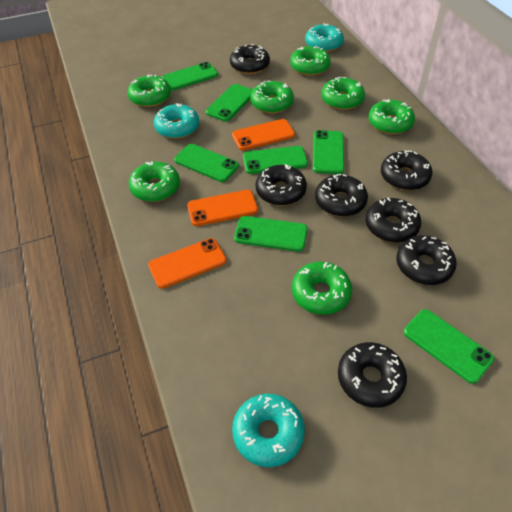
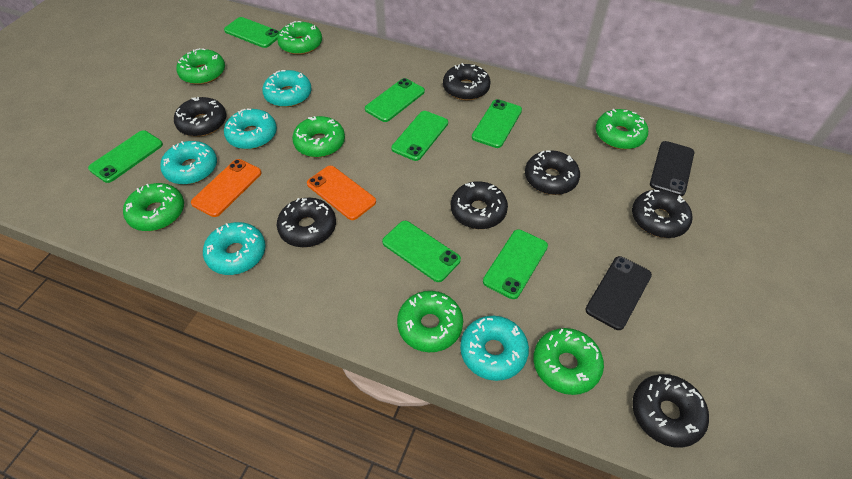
black phone: none = 0 -> [585,256,652,330] [650,141,694,196] = 2
orange phone: [148,238,227,289] [187,190,258,226] [232,119,295,150] = 3 -> [191,159,262,217] [307,166,376,220] = 2
turquoise donut: [154,103,199,139] [232,394,305,467] [305,23,344,52] = 3 -> [160,141,217,185] [203,222,266,275] [224,109,277,149] [262,70,312,107] [460,316,529,381] = 5

